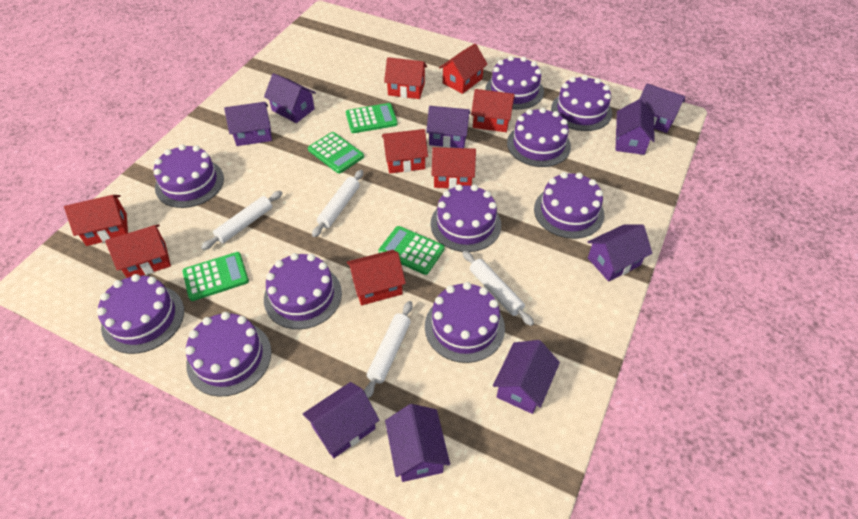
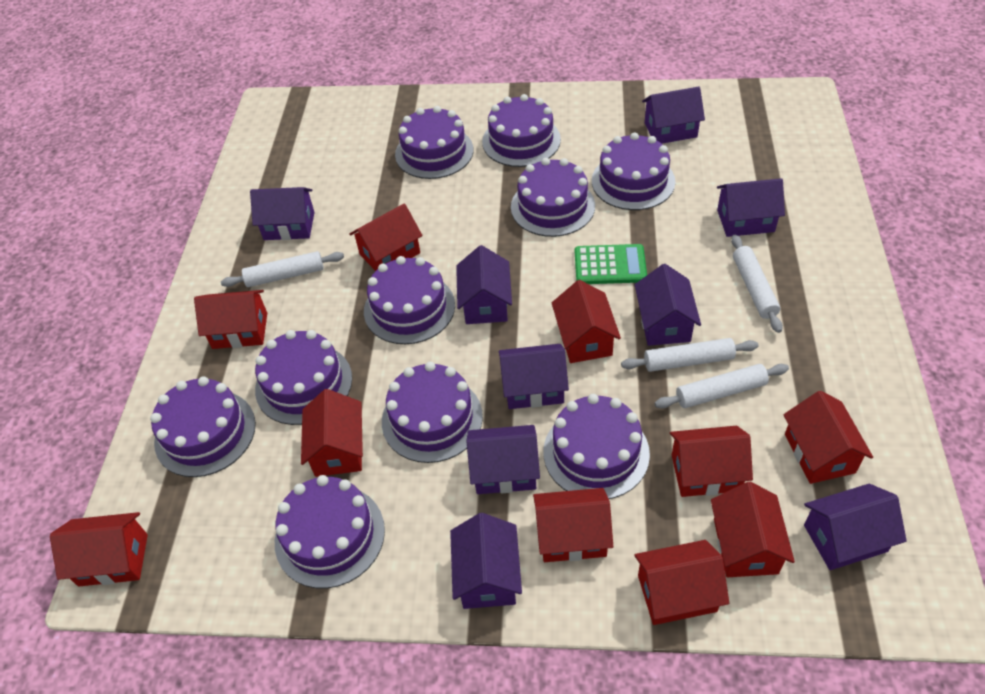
green calculator: [182,252,249,301] [308,132,364,173] [346,103,398,133] [378,226,445,275] = 4 -> [575,244,647,284] = 1
red house: [64,195,128,246] [105,224,171,278] [347,250,406,305] [382,129,428,173] [384,57,427,99] [432,147,476,189] [439,44,488,94] [471,89,515,132] = 8 -> [50,512,148,586] [194,290,267,349] [301,389,363,477] [349,204,423,271] [533,488,613,562] [552,280,621,363] [634,540,729,625] [670,426,753,497] [711,482,795,577] [784,391,873,484] = 10

